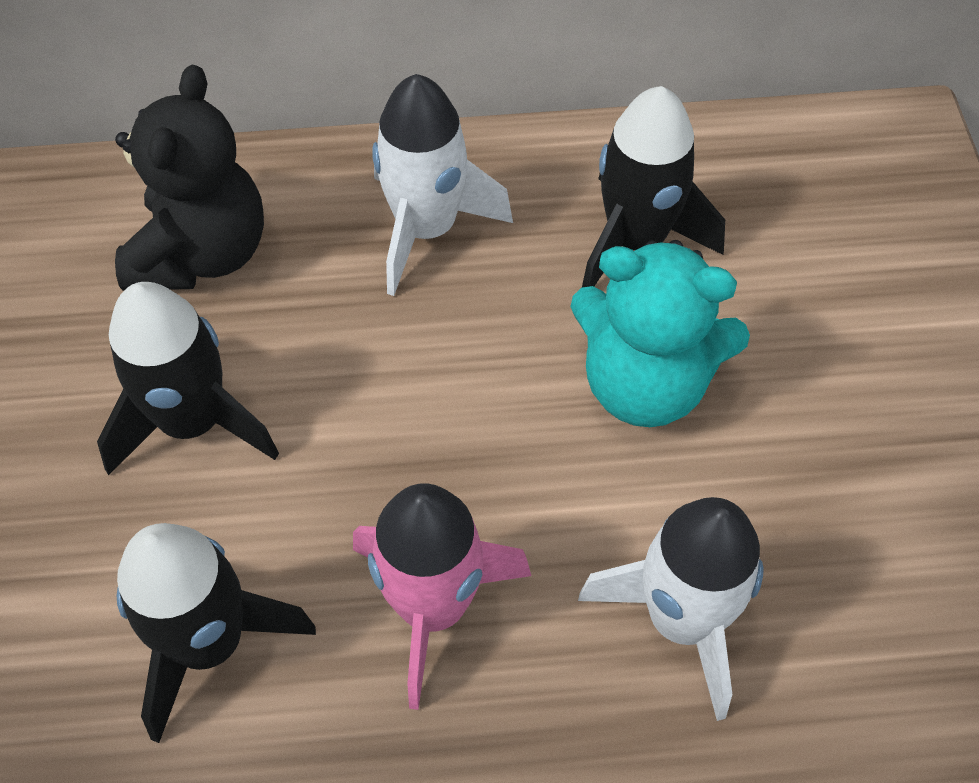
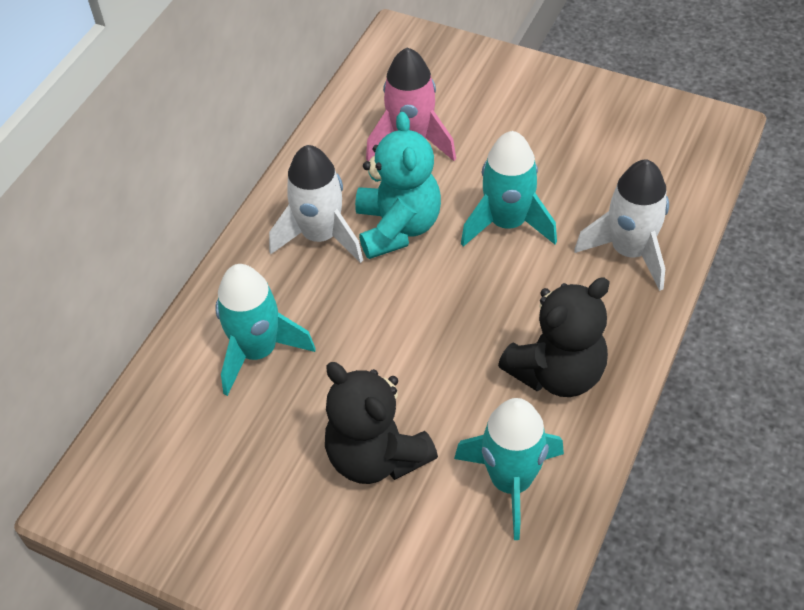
black rocket: [97,282,279,475] [117,523,316,743] [582,86,725,287] = 3 -> none = 0
black teddy bear: [115,65,264,291] = 1 -> [325,362,438,484] [498,278,610,397] = 2
turquoise rocket: none = 0 -> [215,264,315,396] [454,398,564,540] [461,131,557,247] = 3

